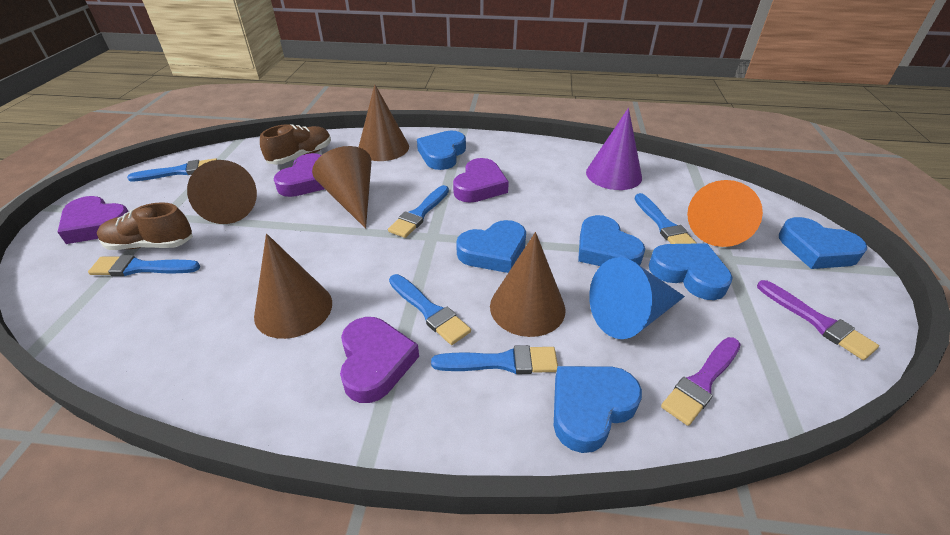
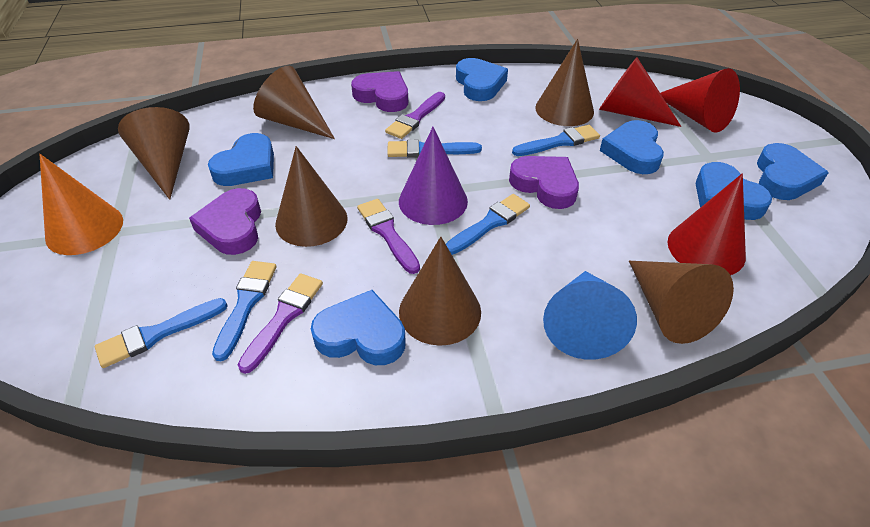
blue brush: [88,255,201,276] [127,158,217,181] [388,185,449,238] [389,274,471,345] [431,345,558,374] [634,193,697,244] = 6 -> [95,298,228,368] [212,261,277,361] [387,139,482,158] [446,194,530,255] [512,125,600,156] = 5
brown cone: [187,160,257,224] [254,234,332,339] [312,146,371,229] [359,84,409,161] [490,232,565,337] = 5 -> [118,107,190,200] [253,66,335,139] [275,146,347,247] [399,237,481,346] [535,39,594,126] [629,261,734,344] = 6
brown shoe: [97,202,193,250] [260,124,331,165] = 2 -> none = 0
purple brush: [661,337,741,426] [757,280,879,360] = 2 -> [238,273,323,374] [357,199,420,274] [385,92,445,139] = 3
purple heart: [58,196,129,244] [274,153,324,197] [340,317,419,403] [453,158,509,203] = 4 -> [189,188,261,255] [351,71,408,112] [509,156,579,209] = 3
red cone: none = 0 -> [599,57,681,127] [660,68,740,132] [668,173,746,275] = 3

